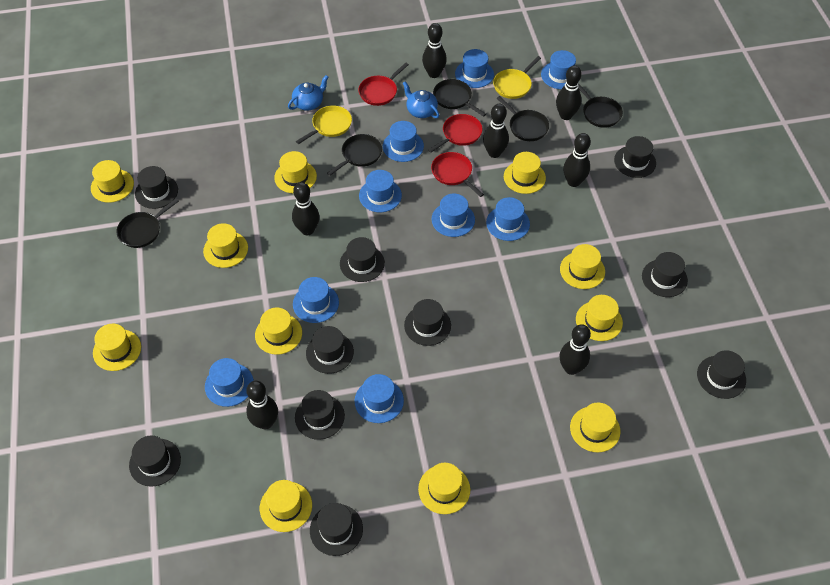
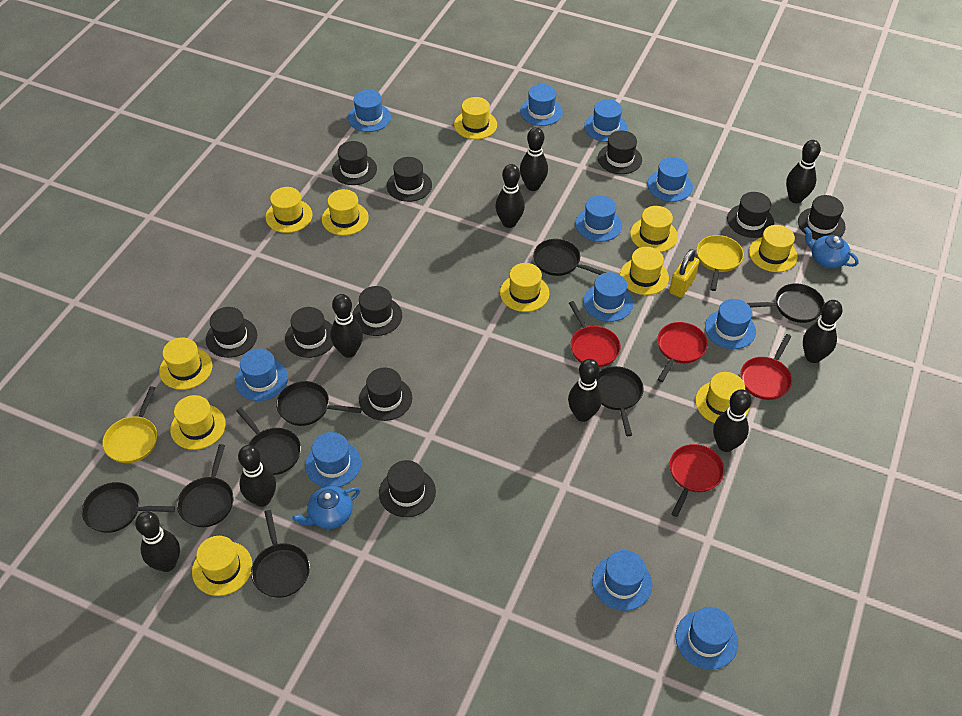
black bowling pin: [246,381,278,429] [292,182,319,235] [422,23,447,78] [483,104,509,158] [556,65,582,120] [559,324,591,375] [563,133,591,187] = 7 -> [135,511,180,572] [238,445,276,507] [330,294,363,358] [495,164,525,228] [520,127,548,191] [568,359,602,422] [713,389,752,452] [786,140,821,203] [803,300,843,363] = 9
black pan: [117,198,179,248] [327,134,382,176] [433,79,486,117] [496,96,549,141] [578,83,623,128] = 5 -> [82,482,175,533] [177,444,234,527] [236,407,301,475] [251,510,310,598] [276,381,362,426] [533,239,606,276] [596,366,644,436] [747,283,825,323] = 8
blue hat: [205,358,254,407] [293,277,339,323] [355,374,404,423] [359,170,402,212] [383,121,424,162] [432,194,475,237] [455,49,494,88] [486,197,530,241] [541,50,576,89] = 9 -> [235,348,288,401] [305,432,361,487] [348,90,391,132] [520,84,563,126] [575,195,622,242] [583,272,633,322] [584,99,628,142] [592,550,652,611] [647,157,693,202] [675,607,738,670] [705,299,756,349] = 11
red pan: [358,63,409,106] [428,114,483,153] [431,152,484,197] = 3 -> [569,301,621,367] [657,322,708,382] [669,444,724,517] [740,334,792,400] = 4
yellow padlock: none = 0 -> [669,249,699,298] = 1

